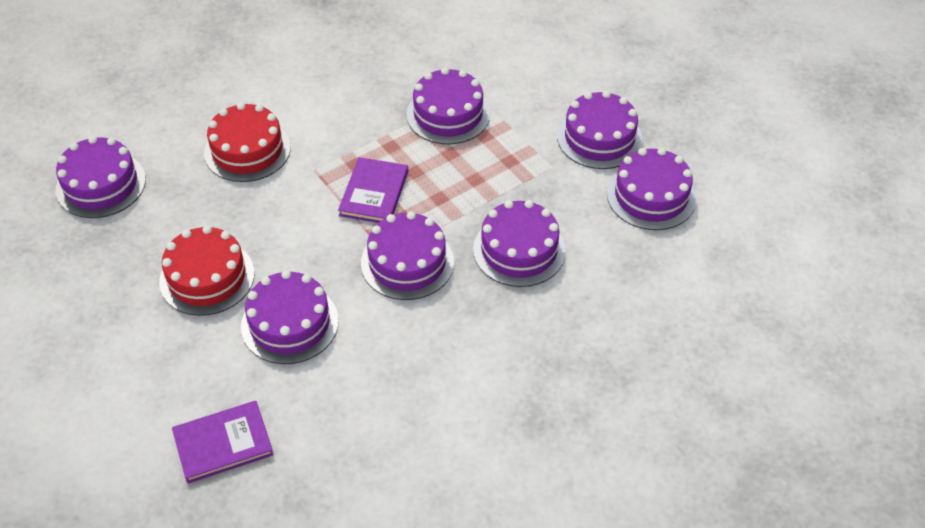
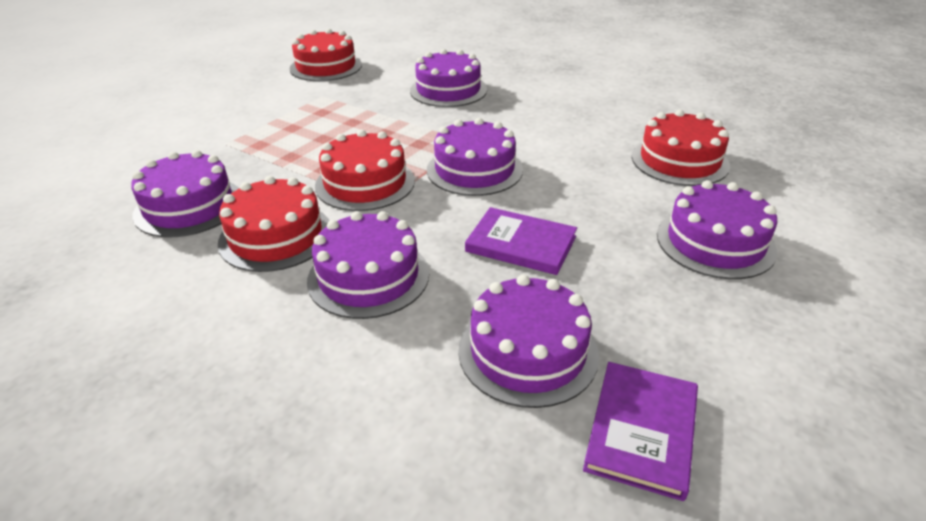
purple cake: [56,136,146,218] [241,270,339,364] [361,211,454,300] [406,67,490,144] [473,200,566,287] [557,91,643,169] [607,148,696,230] = 7 -> [131,150,239,237] [307,211,429,319] [410,49,487,107] [427,118,523,196] [458,275,599,408] [657,180,777,279] = 6
red cake: [159,225,255,316] [204,102,291,182] = 2 -> [218,176,330,272] [289,29,362,81] [315,130,415,211] [632,110,730,186] = 4

